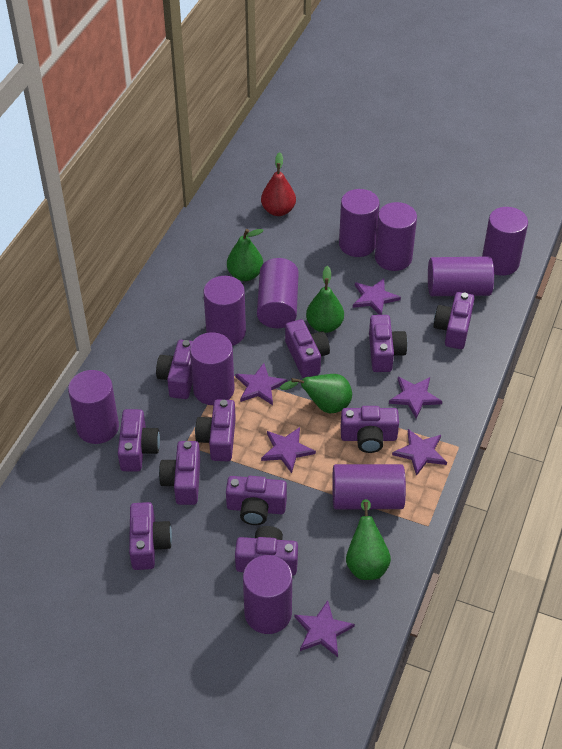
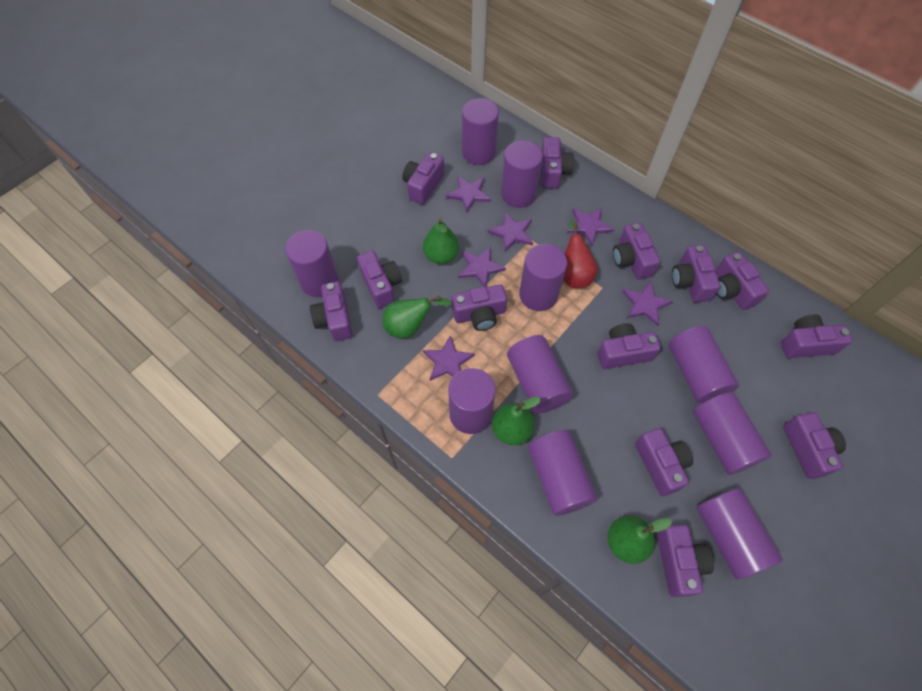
purple camera: [118,409,160,471] [129,502,172,570] [156,340,193,399] [159,441,200,505] [195,399,236,461] [226,476,287,525] [235,526,298,576] [285,319,330,378] [341,406,399,453] [369,315,408,372] [434,292,475,349] = 11 -> [310,281,353,341] [357,251,402,309] [402,152,444,205] [452,284,507,331] [541,137,574,189] [597,323,661,369] [613,223,660,280] [635,428,693,496] [657,524,714,597] [672,245,720,303] [715,252,769,310] [781,314,853,358] [783,412,846,479] = 13

